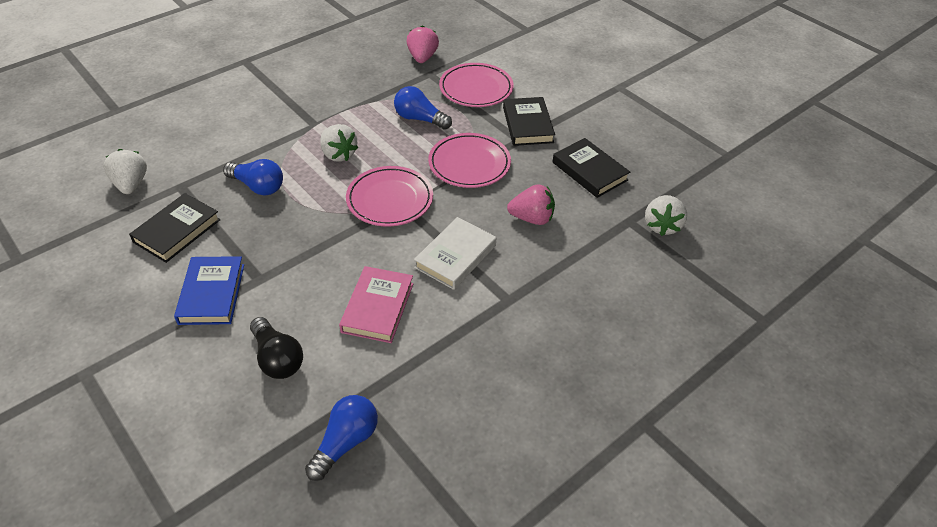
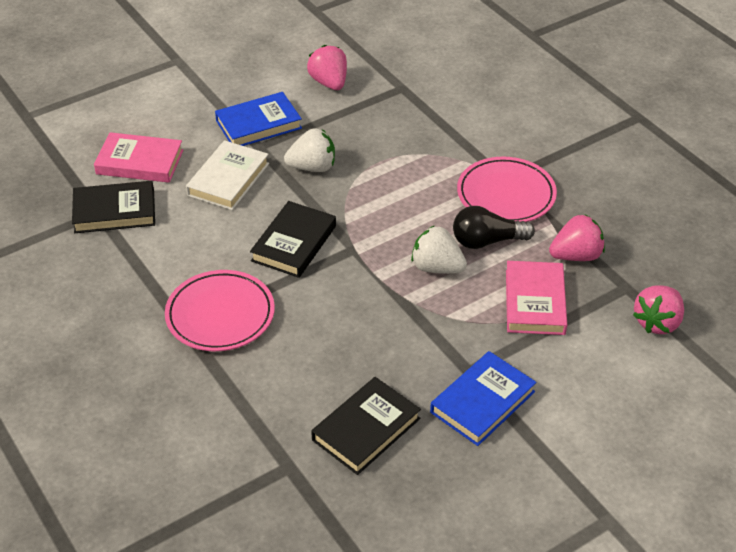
blue book: [174,256,244,325] = 1 -> [215,92,302,146] [430,351,537,446] = 2
blue light bulb: [223,159,283,195] [305,395,378,481] [394,86,452,130] = 3 -> none = 0
pink book: [339,266,414,343] = 1 -> [94,132,183,183] [506,261,567,335] = 2
pink plate: [346,166,433,227] [428,133,511,188] [439,63,514,107] = 3 -> [165,270,275,351] [457,157,557,222] = 2
pink strawberry: [406,25,439,63] [507,184,555,225] = 2 -> [307,45,347,90] [549,215,605,261] [633,286,684,334] = 3
white strawberry: [104,149,147,194] [320,124,358,162] [645,195,687,236] = 3 -> [284,128,335,172] [411,225,467,274] = 2

